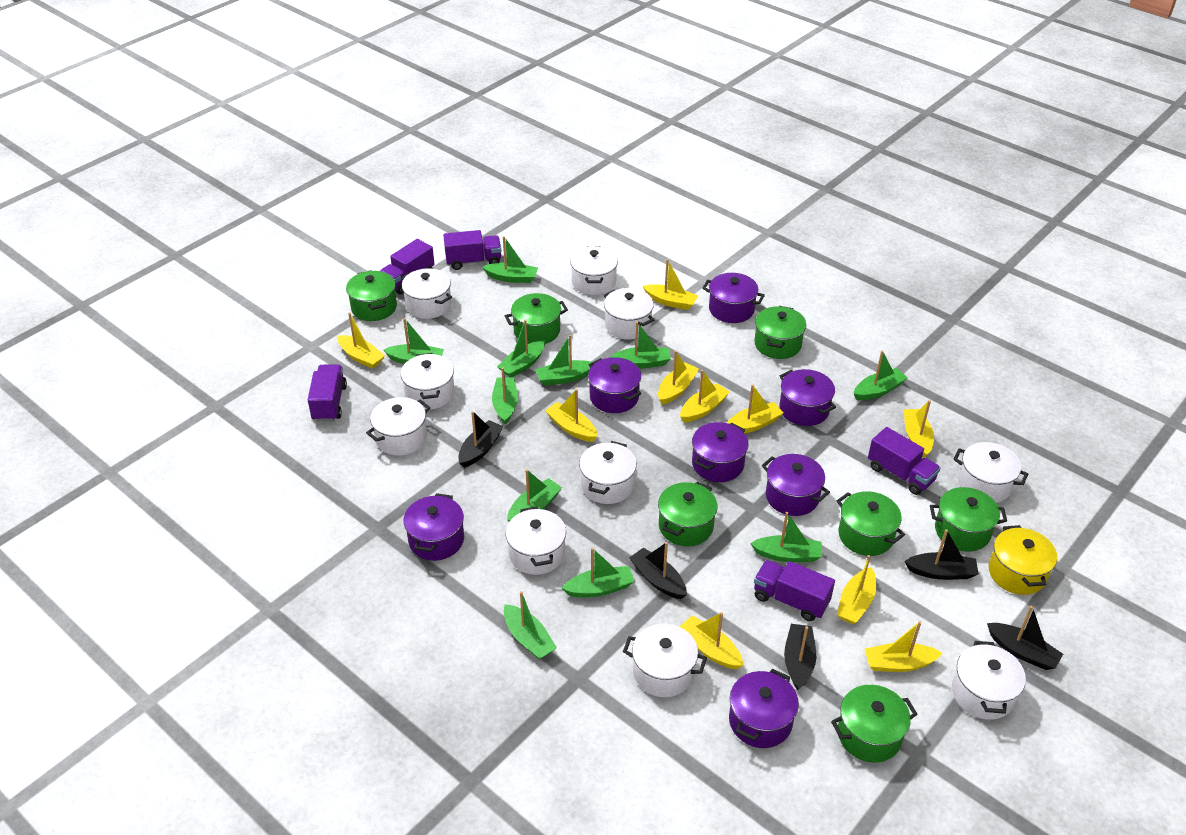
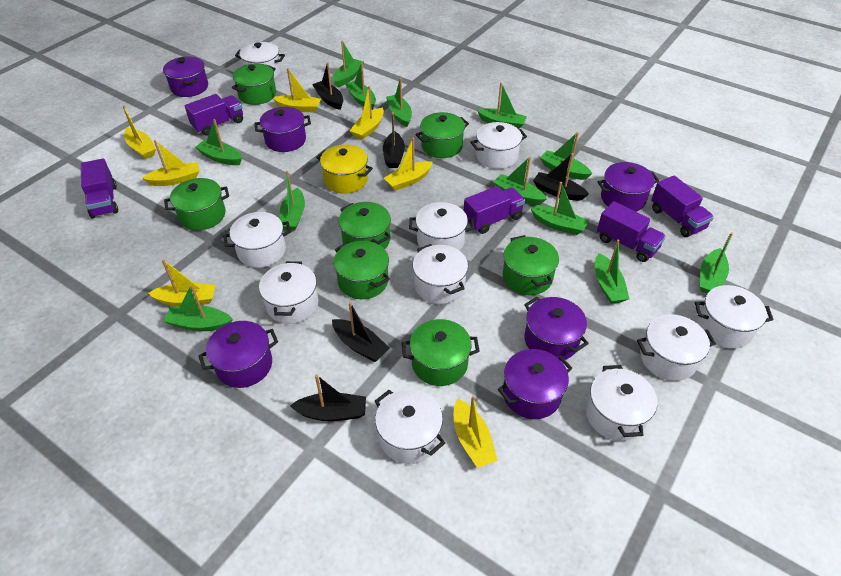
green boat: [384,318,444,364] [483,236,538,283] [492,367,518,425] [497,320,545,377] [504,591,557,660] [507,469,562,522] [535,335,592,386] [562,548,634,598] [610,322,671,369] [750,512,822,562] [854,350,908,400] = 11 -> [164,284,233,331] [195,119,242,165] [279,171,305,231] [333,41,364,87] [345,63,376,110] [386,78,412,127] [477,82,527,129] [493,157,547,205] [530,182,588,235] [540,132,593,180] [595,240,629,304] [700,232,733,293] = 12
purple pot: [403,493,464,561] [588,357,641,413] [692,422,749,482] [702,273,765,323] [729,669,799,748] [762,454,830,516] [779,369,836,426] = 7 -> [163,56,208,97] [198,321,278,388] [254,107,311,152] [498,349,572,419] [524,297,589,360] [597,162,659,212] = 6
yellow boat: [337,312,385,369] [545,389,598,442] [643,259,698,310] [658,351,699,405] [679,612,744,669] [680,370,730,422] [727,385,783,433] [837,555,876,624] [865,621,942,672] [904,400,934,458] = 10 -> [123,105,156,159] [142,140,199,186] [148,259,216,306] [273,68,321,112] [350,86,384,140] [384,138,433,191] [454,395,498,468] = 7

